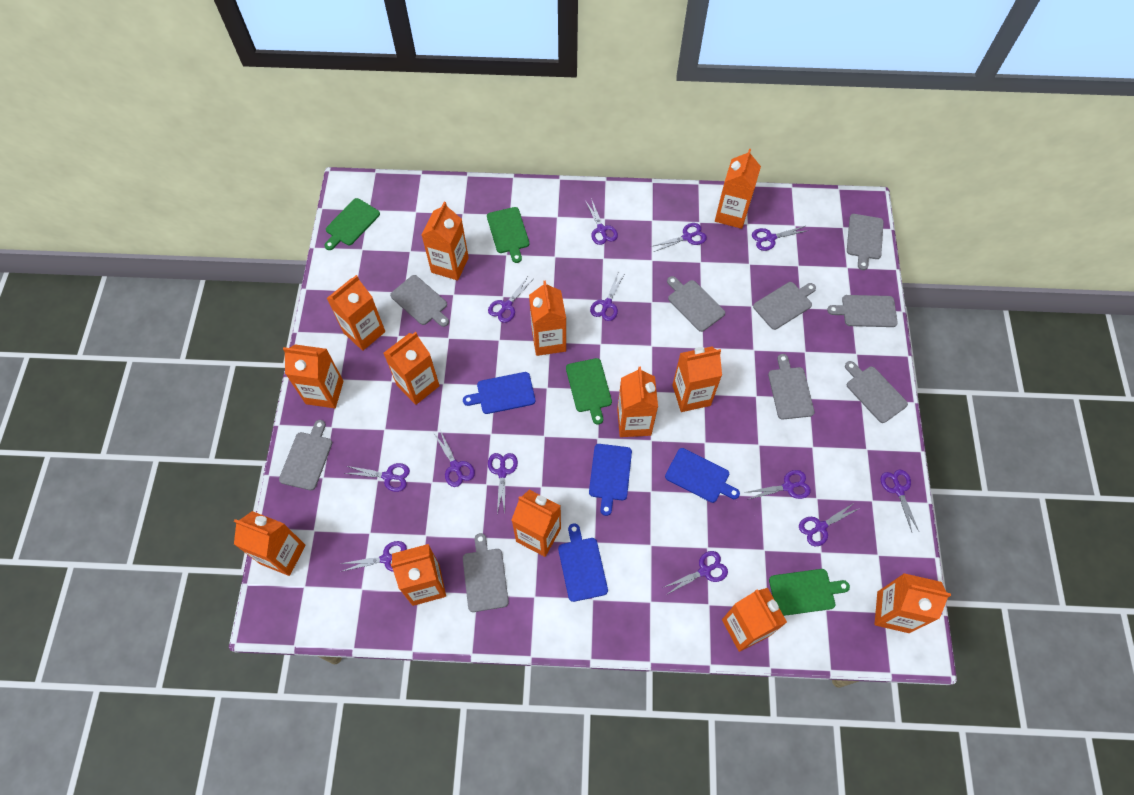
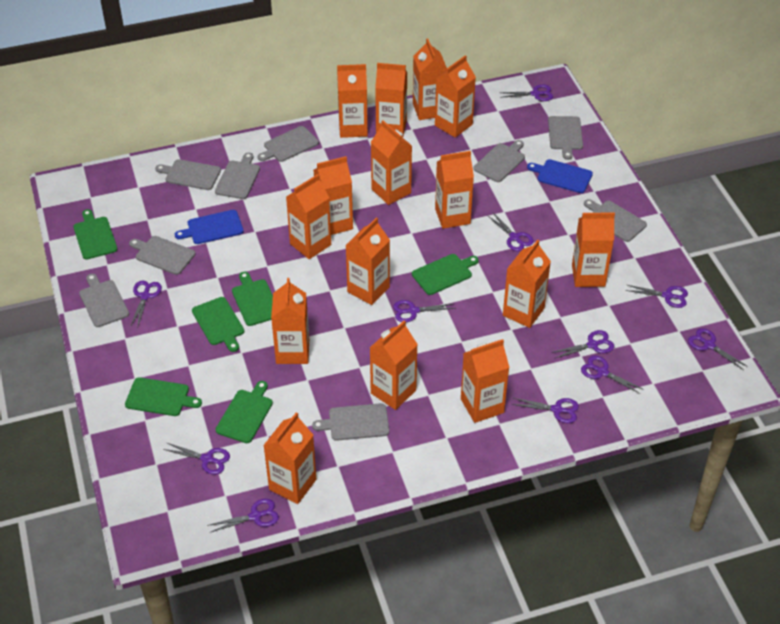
blue cutting board: [463,372,535,414] [558,523,608,602] [589,444,632,516] [665,448,740,503] = 4 -> [175,210,244,244] [527,159,593,193] = 2
green cutting board: [324,198,380,250] [487,207,529,263] [566,358,612,425] [769,569,850,616] = 4 -> [73,209,117,260] [125,377,202,416] [192,297,244,352] [216,381,273,443] [232,272,273,326] [412,254,479,295] = 6
orange carton: [234,511,305,576] [283,344,344,408] [327,275,385,351] [383,332,440,405] [391,544,446,606] [422,202,469,280] [512,490,561,557] [529,280,566,356] [617,367,658,437] [672,347,722,412] [715,149,761,229] [722,588,787,652] [875,573,951,633] = 13 -> [263,412,316,504] [271,278,309,364] [286,174,331,259] [313,156,353,235] [337,64,368,138] [345,218,390,305] [370,321,418,410] [371,120,412,205] [375,63,407,137] [413,38,447,120] [435,55,476,138] [435,151,474,229] [461,339,510,423] [503,240,551,328] [572,212,615,287] = 15
purple scissors: [340,541,407,572] [346,463,410,492] [434,430,475,487] [488,278,533,323] [488,453,518,513] [585,198,618,245] [590,271,625,321] [651,223,707,252] [662,551,728,595] [747,470,811,500] [752,226,809,251] [799,503,860,546] [881,469,919,532] = 13 -> [130,280,162,327] [163,443,230,475] [207,499,279,533] [393,300,456,322] [487,212,534,251] [500,85,553,101] [512,398,579,423] [552,330,614,358] [581,356,644,394] [626,285,688,308] [688,328,748,370] = 11

